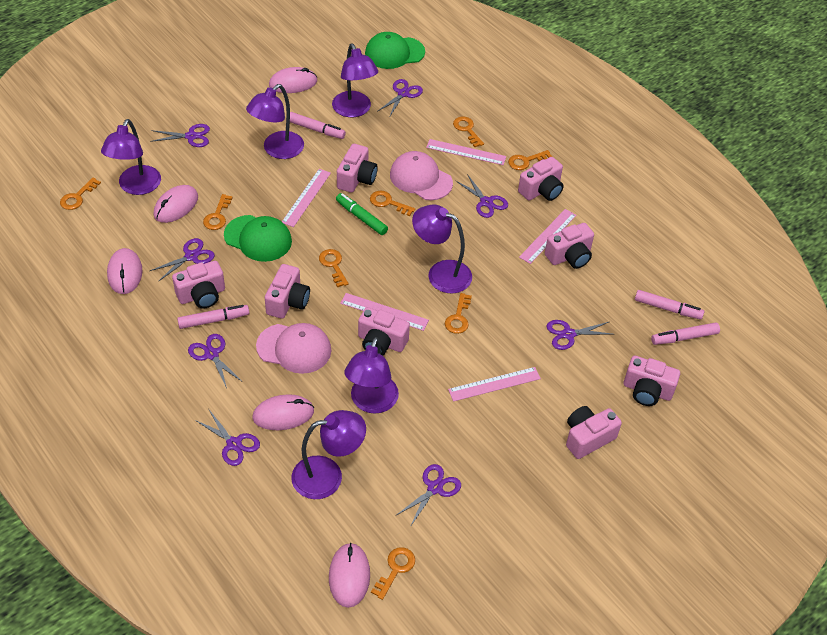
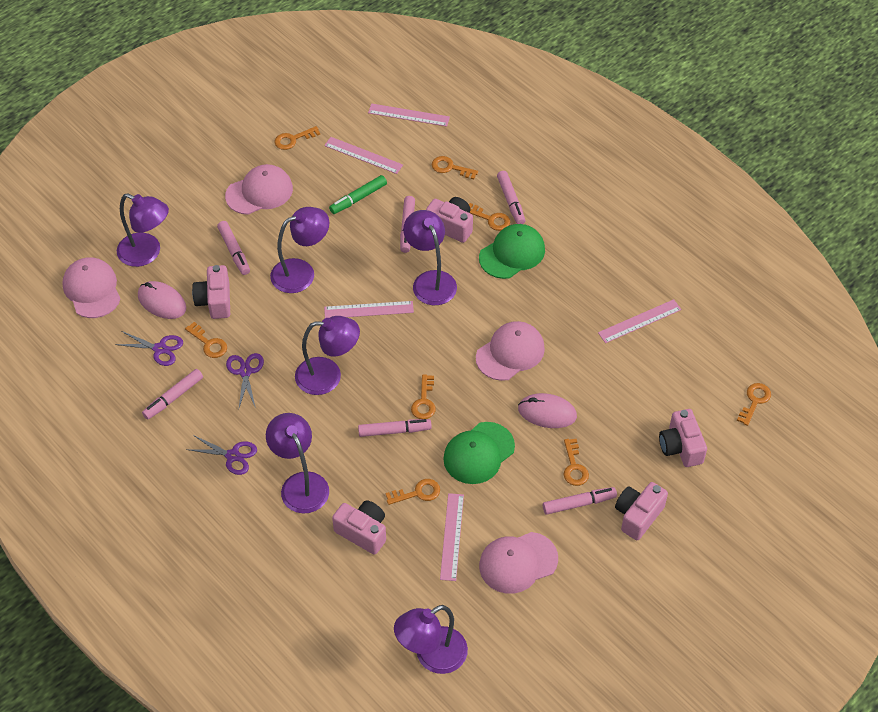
pink camera: [172,261,225,308] [265,264,310,319] [337,144,378,193] [358,307,410,356] [518,157,564,201] [545,223,594,269] [566,406,622,459] [623,356,680,406] = 8 -> [192,265,230,319] [332,500,386,555] [426,197,473,243] [615,482,668,540] [659,409,707,467] = 5
pink cap: [256,323,331,374] [390,151,453,200] = 2 -> [62,257,121,318] [225,164,293,215] [476,321,545,381] [479,532,558,594] = 4
pink marker: [177,305,249,329] [290,112,346,139] [635,290,704,320] [651,322,720,345] = 4 -> [142,369,203,420] [217,221,250,275] [358,419,432,437] [400,196,415,253] [497,171,525,224] [543,487,617,515] = 6
pink mouse: [107,248,142,294] [154,185,198,223] [252,394,314,430] [269,67,317,93] [329,543,370,608] = 5 -> [138,281,186,319] [518,393,577,428] = 2
purple scissors: [150,124,210,147] [150,238,215,282] [188,334,241,388] [195,410,260,466] [377,79,423,118] [397,464,461,527] [455,174,508,218] [546,320,612,350] = 8 -> [115,331,183,366] [186,435,257,475] [226,353,264,408] = 3

